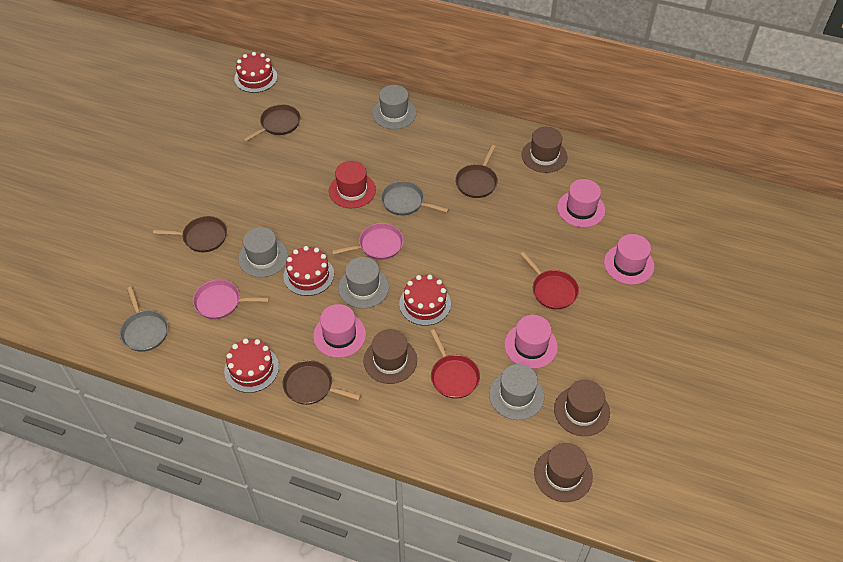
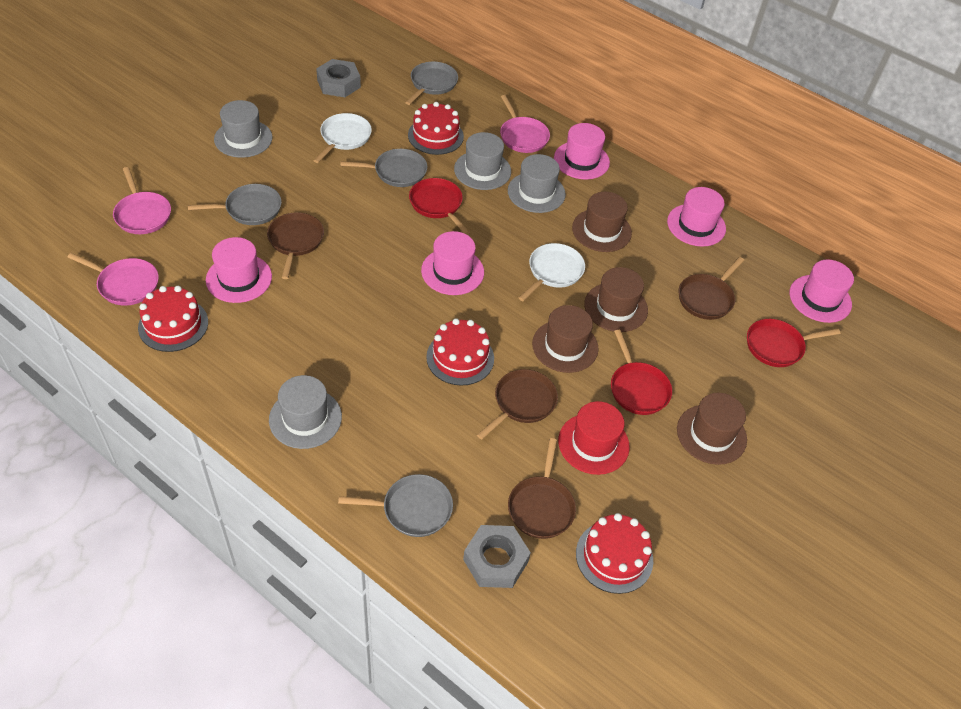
grey nut: none = 0 -> [316,59,361,97] [463,525,531,588] = 2
grey pan: [120,287,168,352] [381,181,449,215] = 2 -> [188,184,282,225] [338,474,453,537] [340,149,427,187] [405,62,458,105] = 4
pink hat: [313,304,366,358] [504,315,558,369] [557,179,605,227] [604,234,654,285] = 4 -> [206,237,272,303] [421,231,484,295] [554,123,610,179] [667,187,726,247] [789,259,854,323] = 5
pink pan: [193,279,269,319] [332,223,404,260] = 2 -> [67,253,159,306] [113,167,171,234] [500,95,550,153] = 3
red pan: [430,329,480,399] [520,252,579,309] = 2 -> [409,178,470,235] [611,330,672,415] [747,319,840,367] = 3
white pan: none = 0 -> [313,113,372,163] [519,243,585,301] = 2

